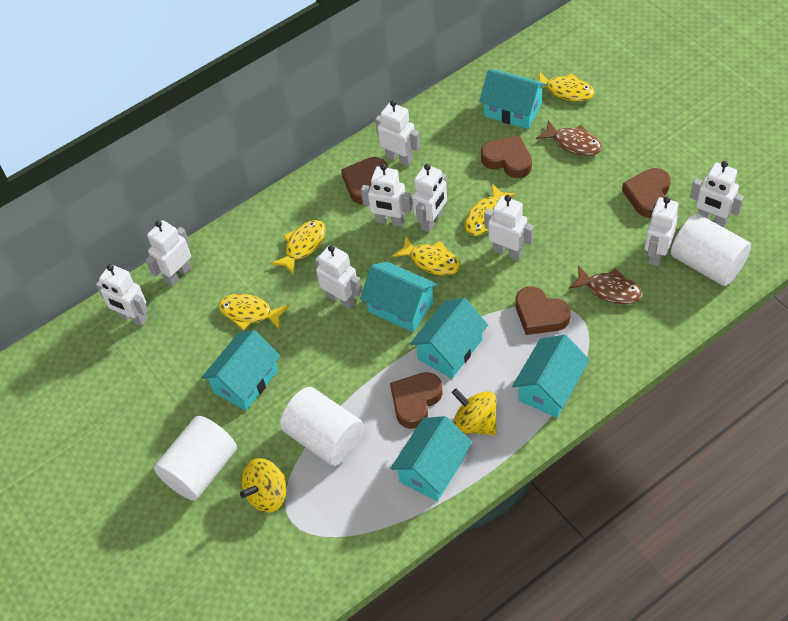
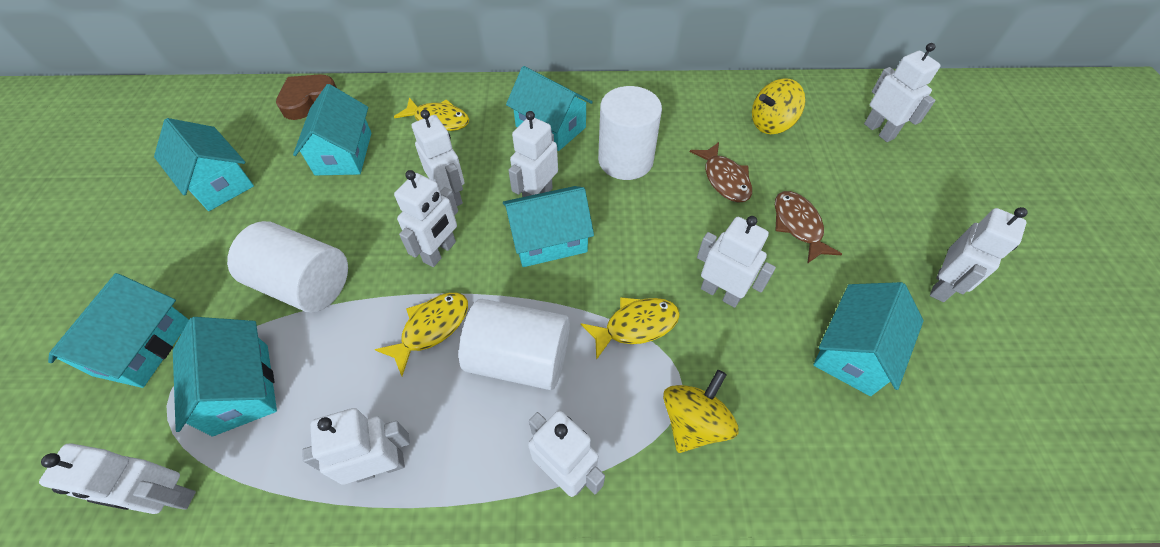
brown heart: [341,157,387,205] [390,372,443,429] [481,135,532,178] [516,286,571,335] [622,168,671,218] = 5 -> [276,75,337,120] = 1
turquoise house: [201,330,280,411] [360,262,438,332] [390,416,472,501] [410,298,488,378] [479,69,547,129] [512,335,590,418] = 6 -> [48,273,189,388] [154,118,254,211] [173,317,277,436] [293,84,371,175] [503,186,594,267] [506,66,593,151] [813,282,923,396] = 7
yellow fish: [218,294,289,330] [271,220,326,275] [392,236,461,276] [465,184,516,236] [539,71,595,102] = 5 -> [374,293,468,376] [394,97,470,131] [581,297,680,360] = 3

